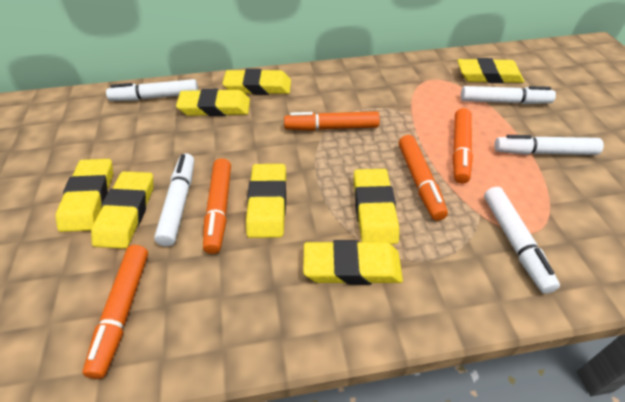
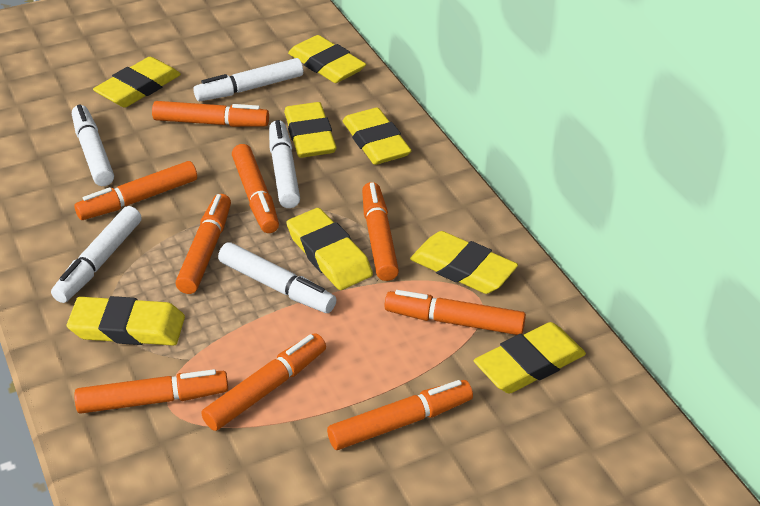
orange marker: [82,245,148,379] [203,158,231,254] [284,111,380,131] [399,135,448,221] [452,108,473,184] = 5 -> [74,161,197,220] [74,369,228,414] [152,101,269,127] [176,194,231,294] [201,333,326,431] [232,144,279,233] [327,380,473,450] [362,182,399,281] [385,290,526,335] = 9

